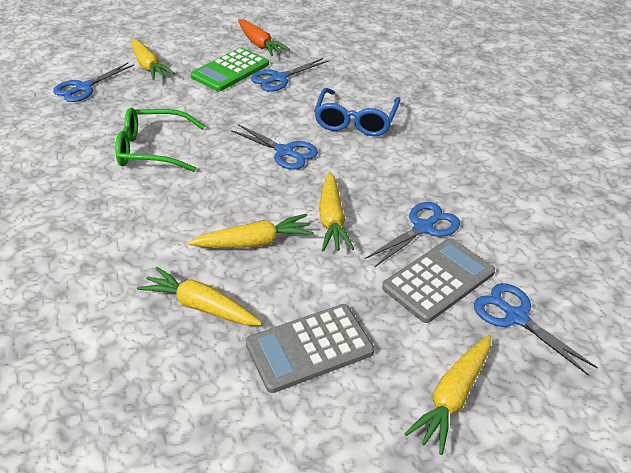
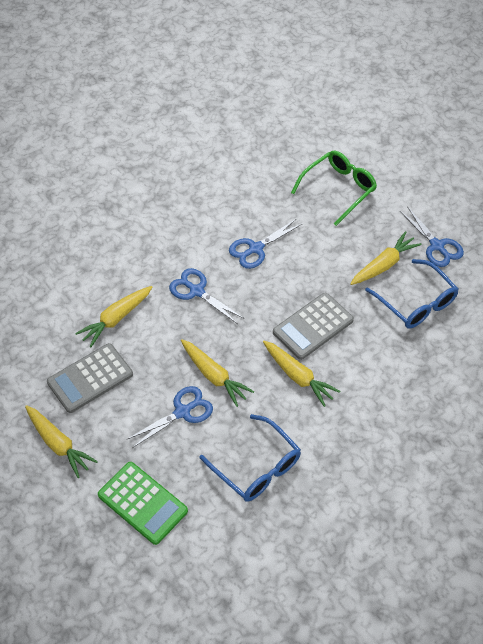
blue glasses: [314,88,401,136] = 1 -> [200,414,301,502] [365,259,459,328] = 2
blue scissors: [53,63,134,102] [231,124,318,170] [251,58,329,92] [365,202,460,268] [474,283,598,376] = 5 -> [126,386,213,448] [169,268,243,324] [229,218,302,269] [400,206,464,267] = 4
orange carrot: [238,19,290,56] = 1 -> none = 0

